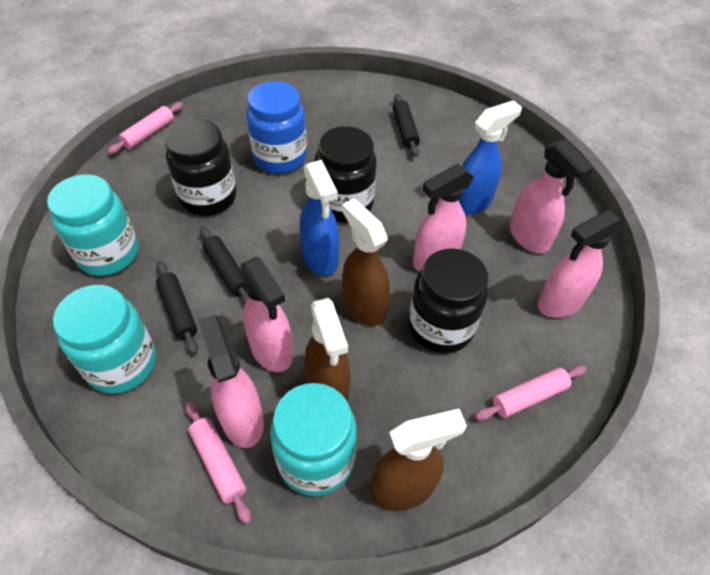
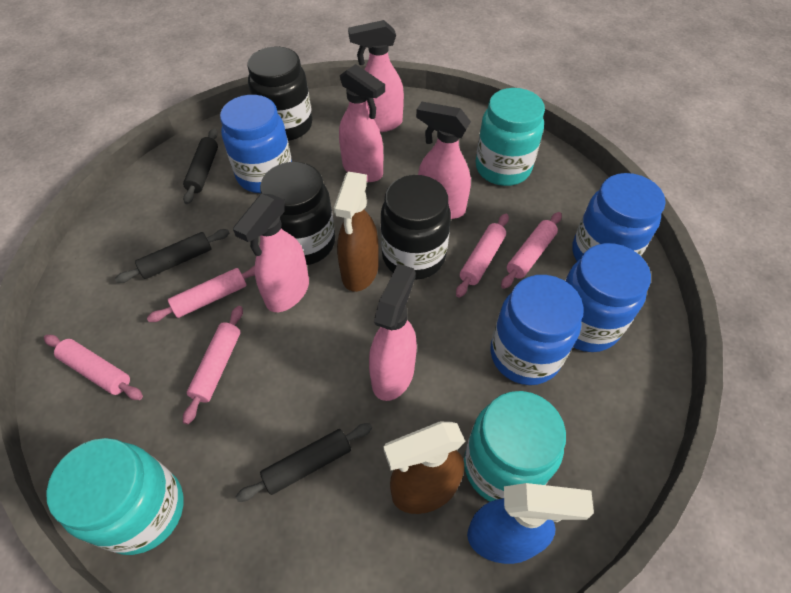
blue jar: [246,81,307,174] = 1 -> [220,95,292,193] [490,275,584,385] [565,243,651,352] [573,173,666,261] = 4
blue spray bottle: [300,160,339,276] [459,100,522,215] = 2 -> [467,483,594,564] = 1
brown spray bottle: [305,298,351,402] [342,199,390,326] [371,409,467,511] = 3 -> [334,172,378,292] [384,422,465,514] = 2
pink rolling pin: [107,102,183,154] [186,401,251,524] [475,365,587,421] = 3 -> [44,335,143,400] [147,266,255,322] [183,306,243,425] [456,214,509,298] [501,212,562,289] = 5

